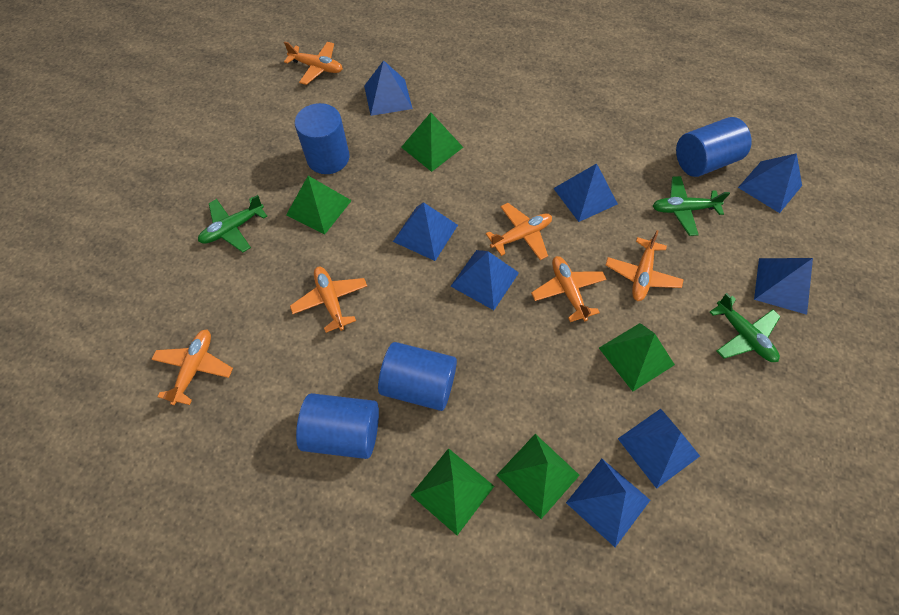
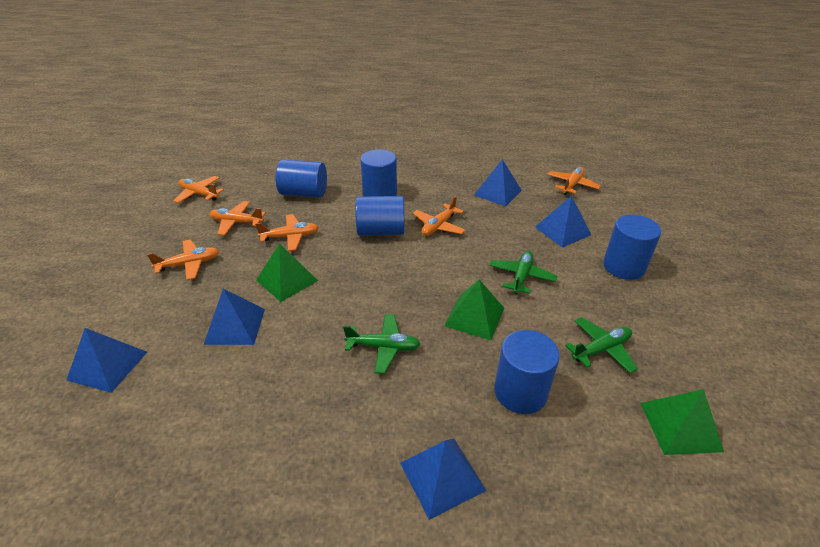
blue cylinder: [295,103,349,174] [296,393,379,459] [378,342,457,411] [676,117,752,177] = 4 -> [276,160,327,198] [355,196,405,236] [360,149,397,197] [494,330,560,414] [603,214,661,280] = 5
blue pyramid: [364,60,413,116] [393,202,458,261] [451,250,519,310] [553,163,618,222] [566,459,650,547] [618,409,700,489] [738,153,802,213] [754,258,813,315] = 8 -> [66,328,147,393] [204,289,265,345] [400,438,486,520] [474,159,522,206] [535,196,591,247] = 5
green pyramid: [286,176,352,234] [401,113,463,172] [411,448,494,535] [497,434,580,519] [599,323,675,392] = 5 -> [256,243,318,302] [444,279,504,340] [640,389,724,455] = 3

